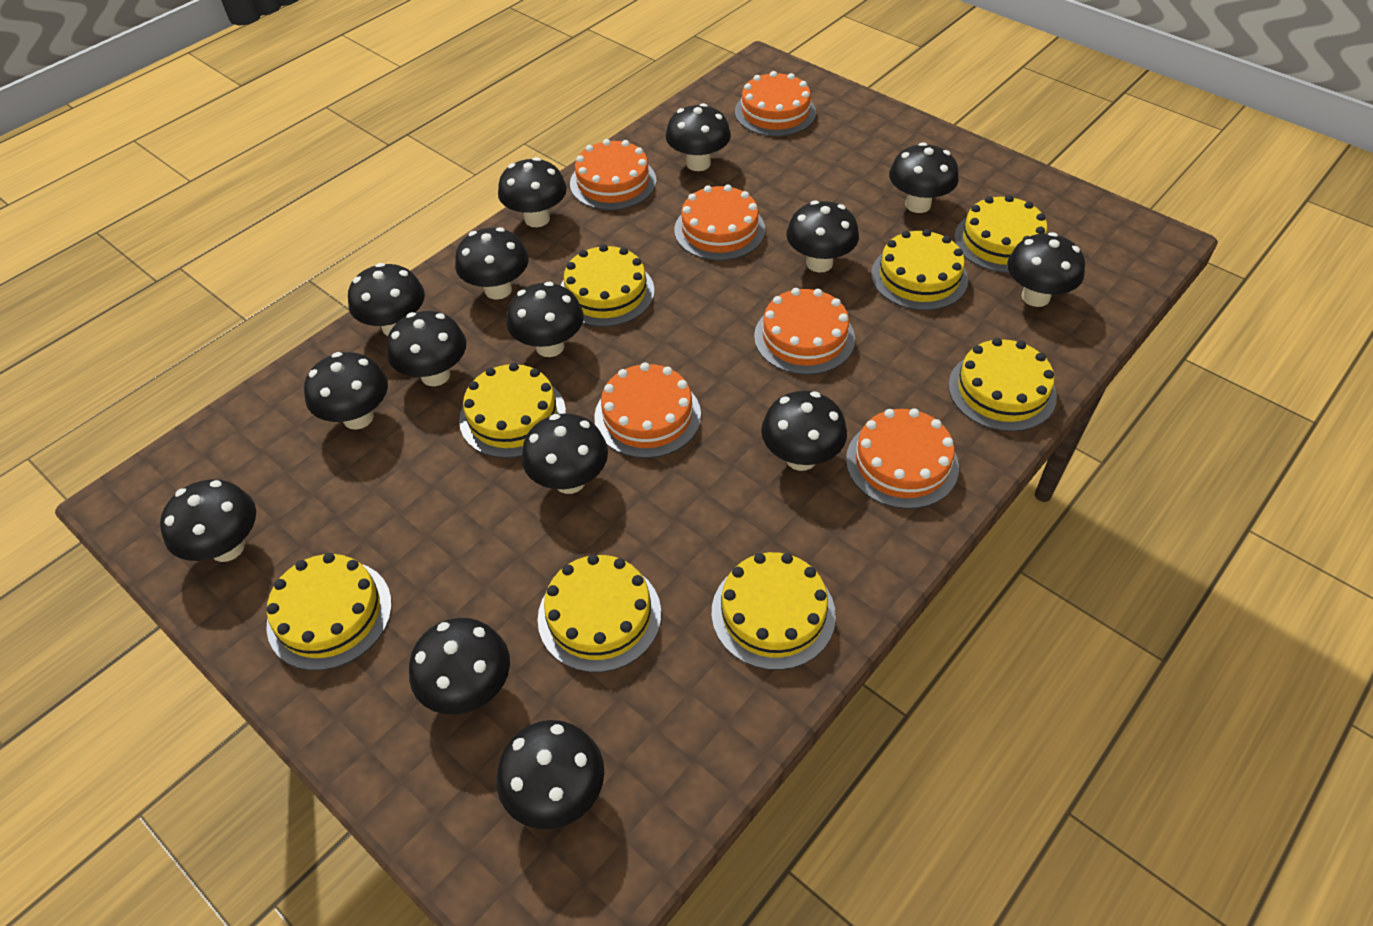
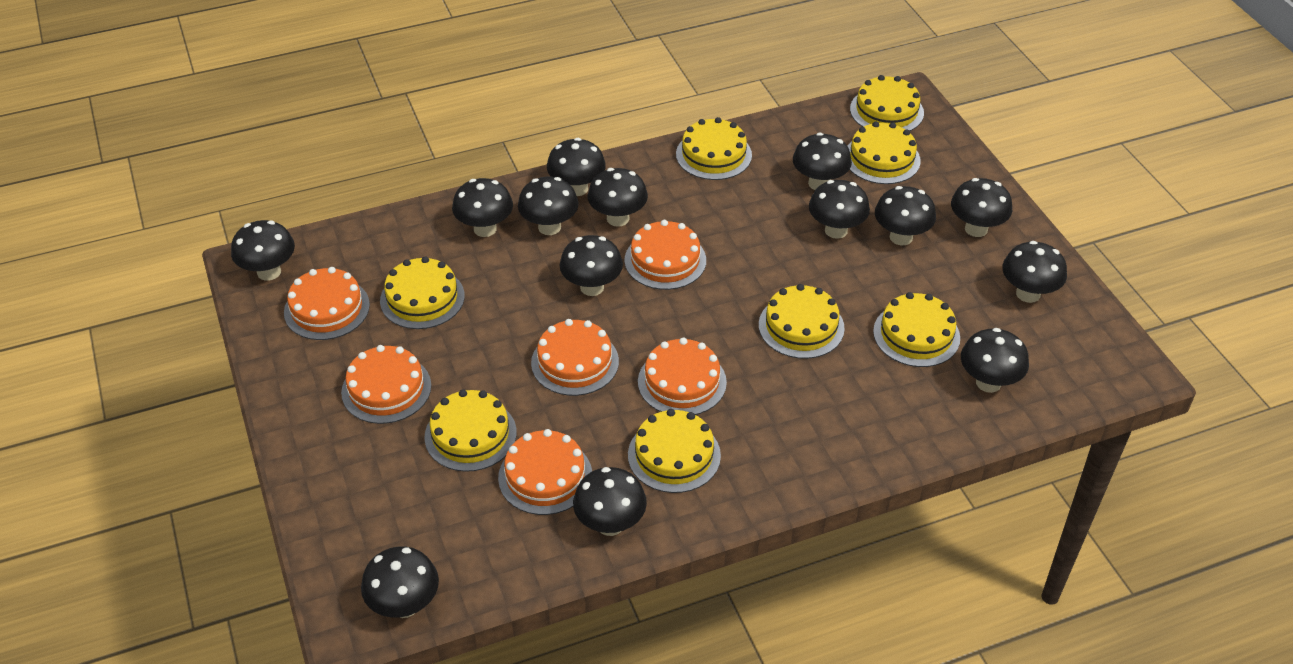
black mushroom: [160,480,256,562] [304,352,388,430] [348,263,425,336] [387,311,466,386] [409,618,510,715] [455,227,529,300] [496,720,604,829] [498,157,567,227] [506,282,584,357] [522,414,608,494] [666,103,731,171] [761,391,847,471] [786,200,859,273] [889,142,959,213] [1007,232,1085,307] = 15 -> [231,220,295,281] [361,547,439,618] [452,178,513,237] [518,177,579,235] [547,138,606,196] [560,235,623,296] [573,467,647,536] [588,168,648,227] [793,132,852,190] [809,180,870,239] [875,186,936,245] [951,178,1012,237] [961,328,1029,393] [1002,241,1067,303] = 14

